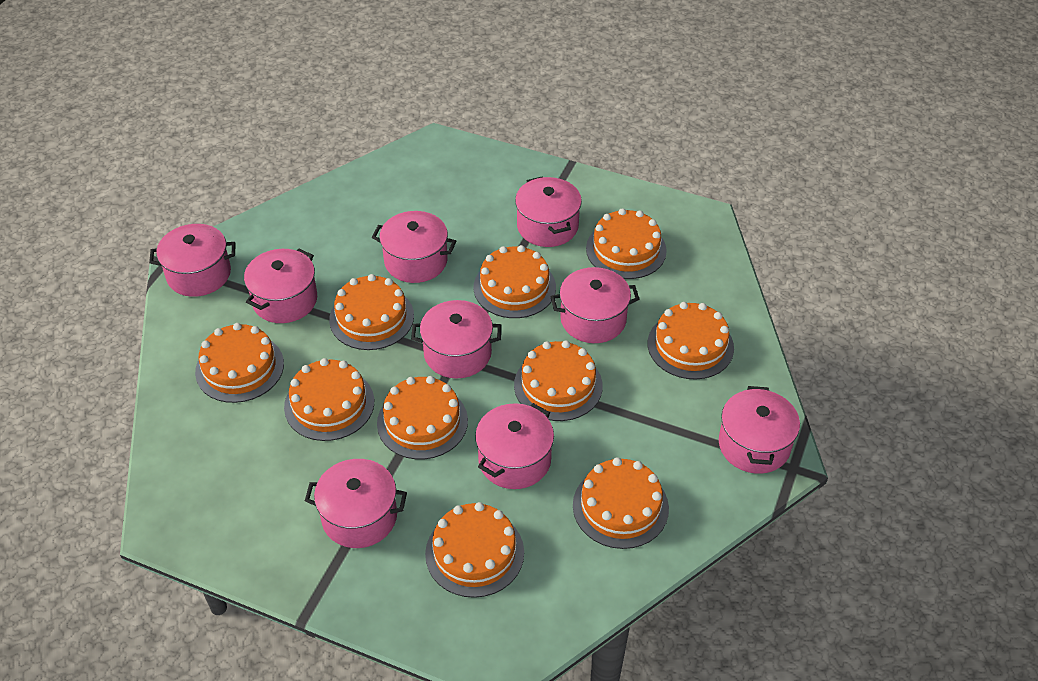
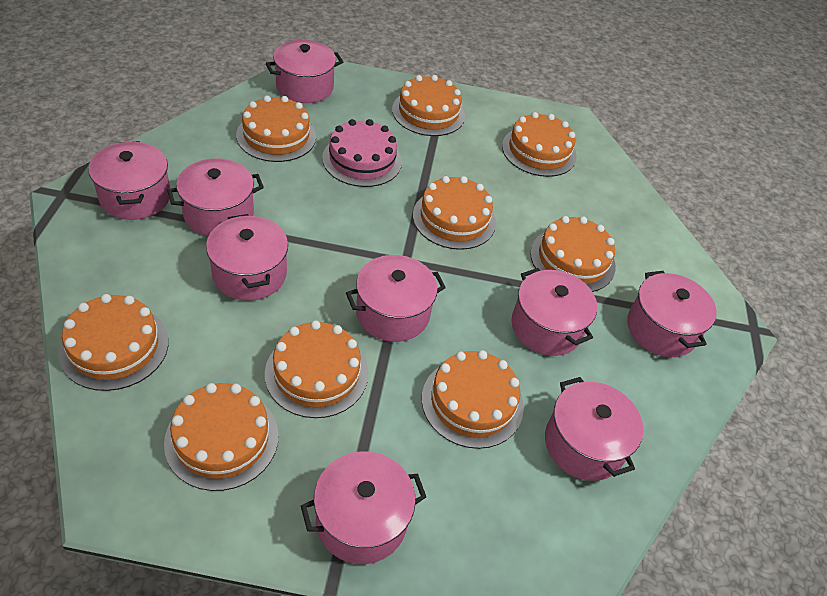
orange cake: [195,323,284,403] [284,358,374,441] [329,274,414,350] [377,376,468,459] [425,502,524,598] [473,245,556,318] [514,340,603,421] [573,457,669,549] [586,208,667,279] [648,302,734,379] = 10 -> [58,294,169,391] [164,383,279,491] [236,95,316,162] [265,320,368,418] [392,75,465,136] [413,176,496,250] [422,350,524,449] [502,112,577,177] [530,216,616,292] = 9
pink cake: none = 0 -> [322,119,402,187] = 1

